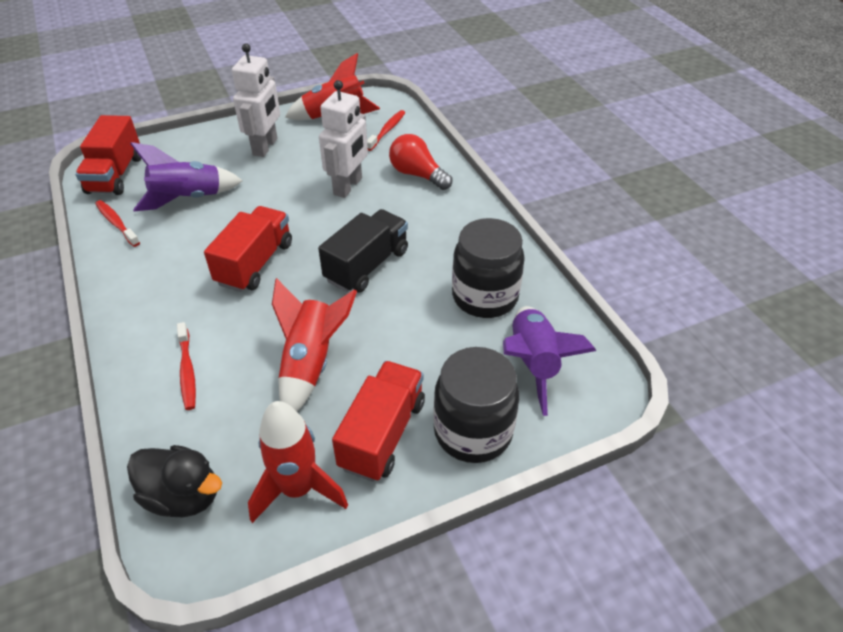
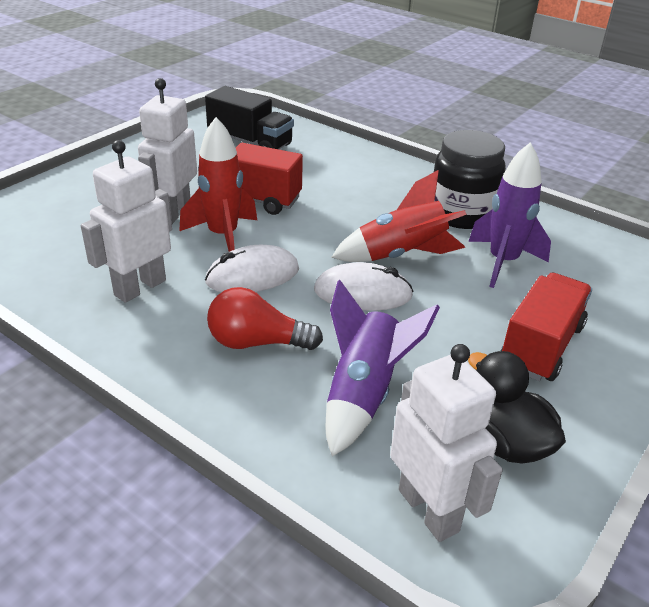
black jar: [433,347,519,463] [452,218,525,318] = 2 -> [433,130,506,229] = 1
red rocket: [248,401,348,523] [272,278,357,412] [285,53,380,120] = 3 -> [179,117,257,252] [331,170,467,262] = 2
red toothbrush: [95,200,140,247] [177,322,196,410] [367,110,405,151] = 3 -> none = 0
red truck: [75,115,141,195] [204,206,292,292] [332,361,425,482] = 3 -> [198,143,303,215] [501,273,592,381] = 2
white mouse: none = 0 -> [205,245,299,292] [314,262,414,311] = 2
white robot: [232,43,280,157] [319,80,368,198] = 2 -> [81,140,172,303] [138,78,197,224] [390,344,503,542] = 3

